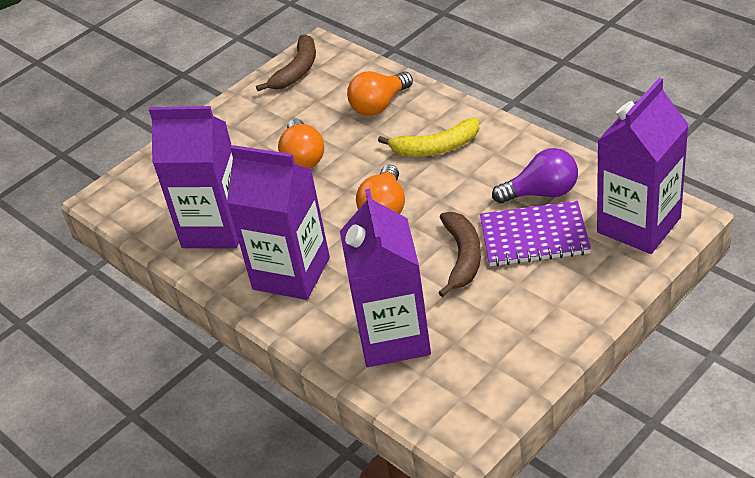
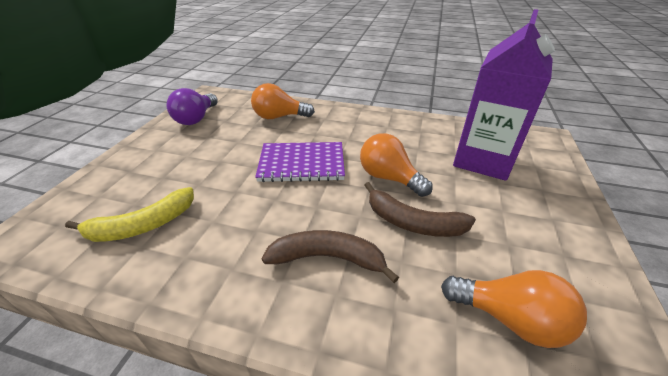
purple carton: [149,106,239,248] [227,145,330,300] [340,189,431,367] [597,78,689,254] = 4 -> [453,9,555,181] = 1

